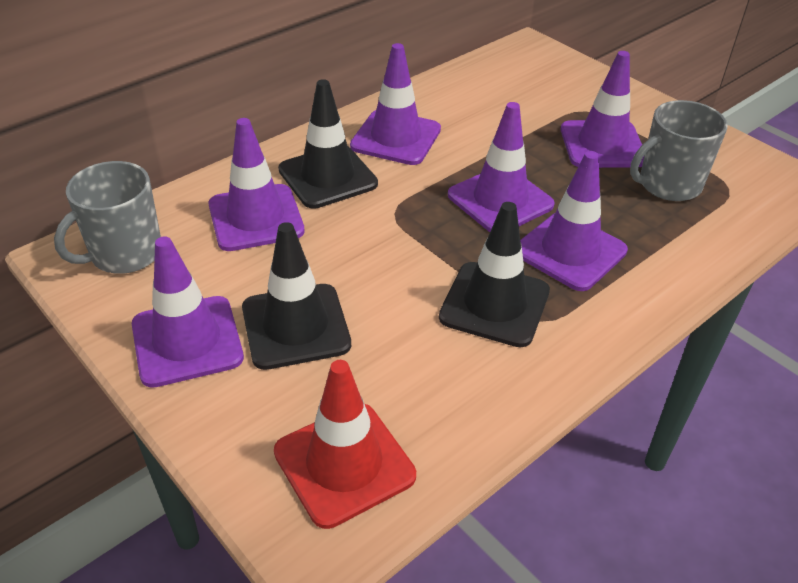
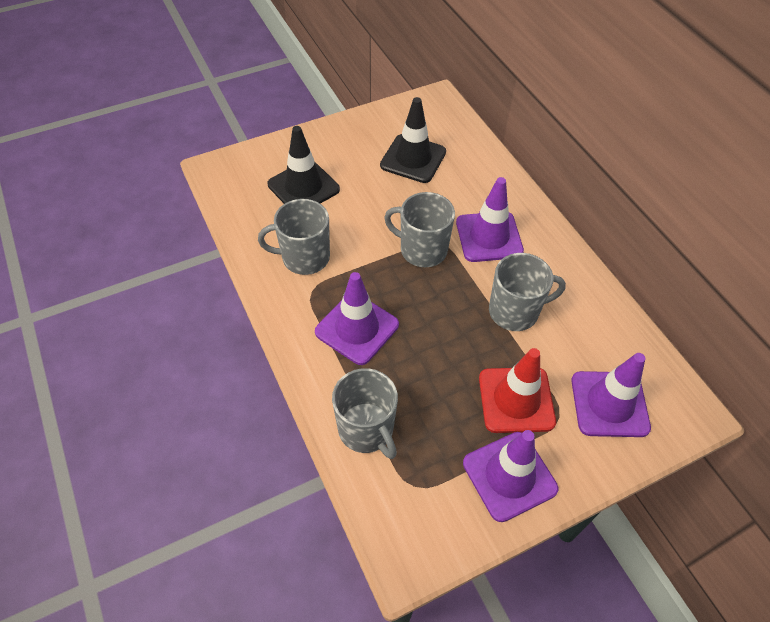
black traffic cone: [242,222,351,370] [278,79,378,209] [439,202,550,348] = 3 -> [267,126,340,204] [380,97,446,183] = 2
grey mug: [54,161,161,274] [630,100,728,201] = 2 -> [258,199,330,275] [332,368,398,459] [384,192,455,267] [489,253,566,331] = 4
purple traffic cone: [132,237,244,388] [208,118,305,251] [350,43,441,165] [448,102,555,232] [520,151,628,291] [561,51,644,168] = 6 -> [315,272,399,365] [456,177,524,262] [463,430,558,522] [571,353,651,437] = 4

